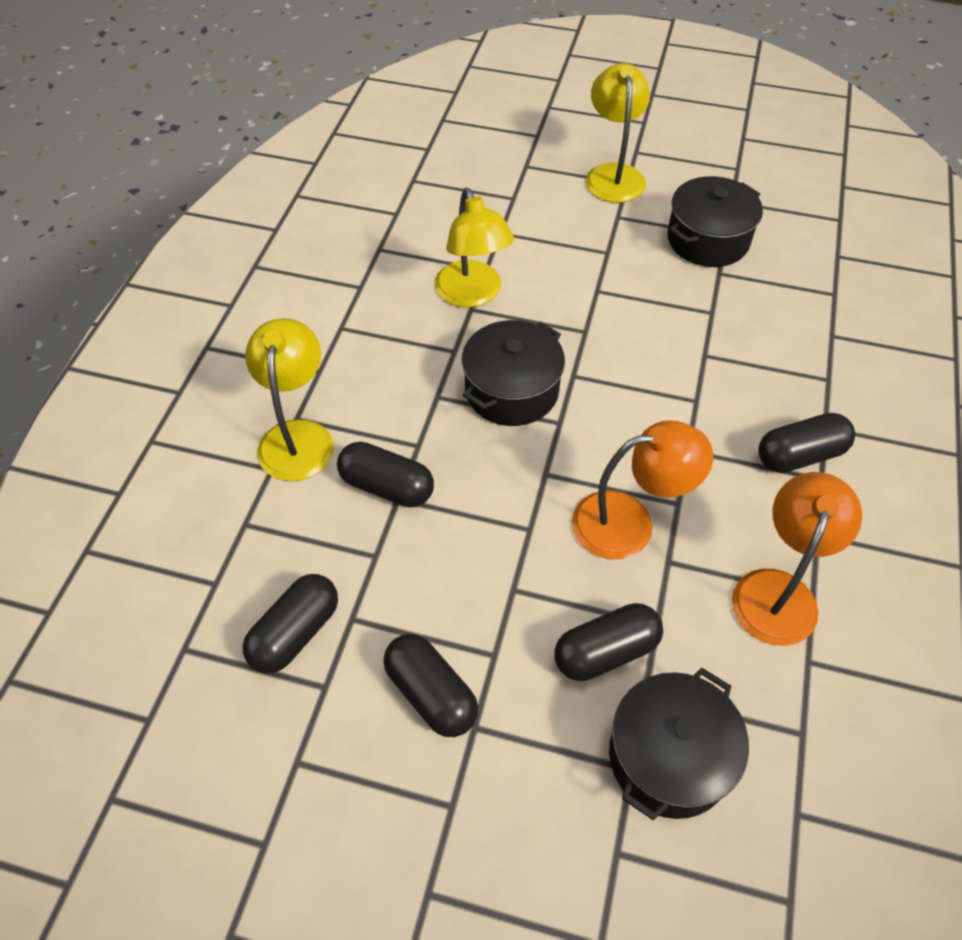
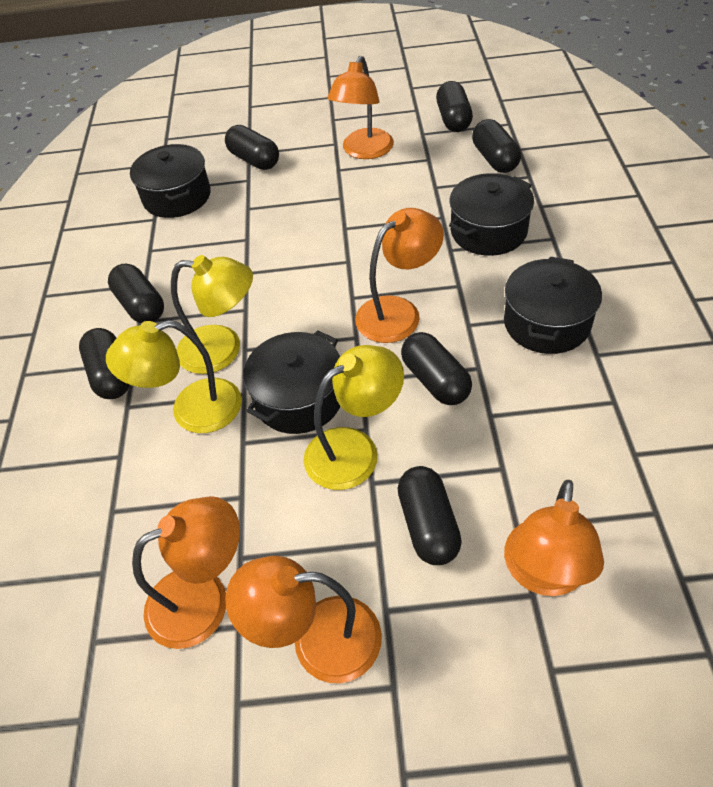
black capsule: [243,574,338,674] [337,442,434,507] [383,634,478,737] [555,603,663,681] [758,413,855,473] = 5 -> [79,328,130,399] [108,264,164,323] [225,125,279,170] [398,466,462,565] [401,332,472,405] [436,81,473,132] [472,119,521,173] = 7
black pot: [462,320,565,426] [609,668,749,821] [667,176,763,267] = 3 -> [130,144,211,218] [243,330,340,434] [449,173,534,256] [504,257,602,354] = 4
orange lamp: [572,420,713,559] [732,472,862,646] = 2 -> [132,496,240,649] [225,556,382,683] [327,56,394,159] [355,208,444,343] [504,480,604,596] = 5

